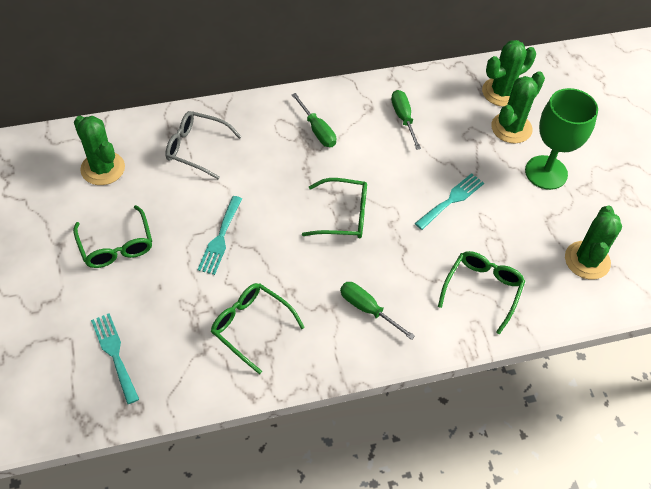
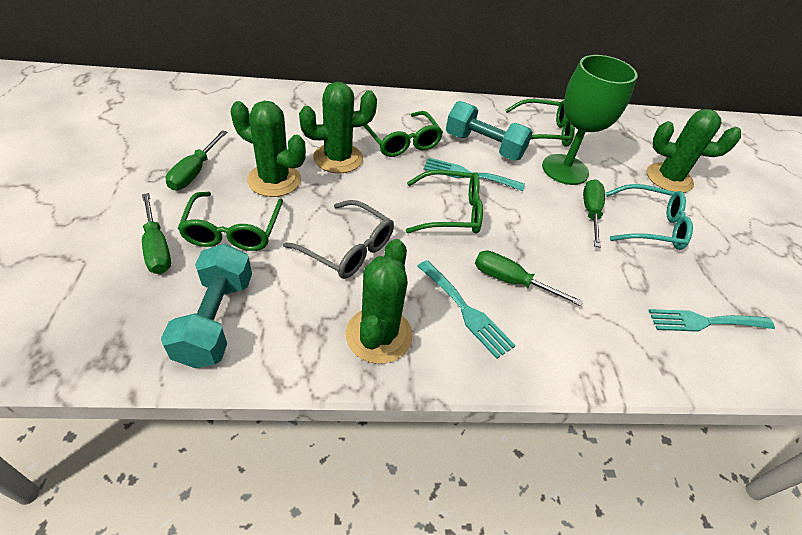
green screwdriver: [292,93,336,147] [340,282,415,340] [391,90,421,150] = 3 -> [142,193,171,274] [165,130,227,190] [475,250,583,306] [583,179,605,248] = 4
turquoise dumbbell: none = 0 -> [161,244,252,368] [446,101,533,160] = 2
turquoise glasses: none = 0 -> [606,184,693,250] = 1

